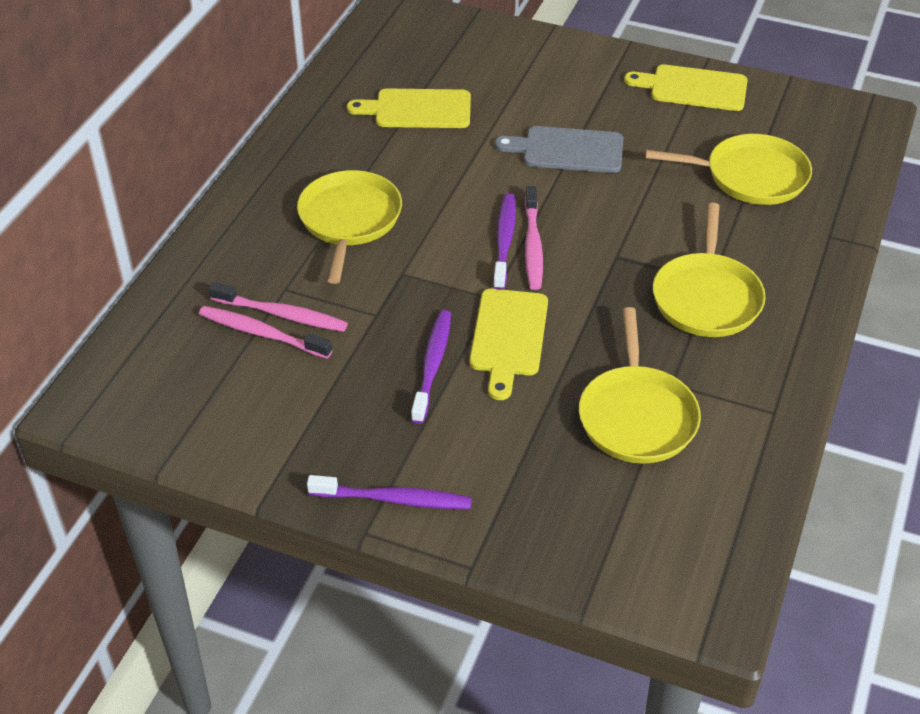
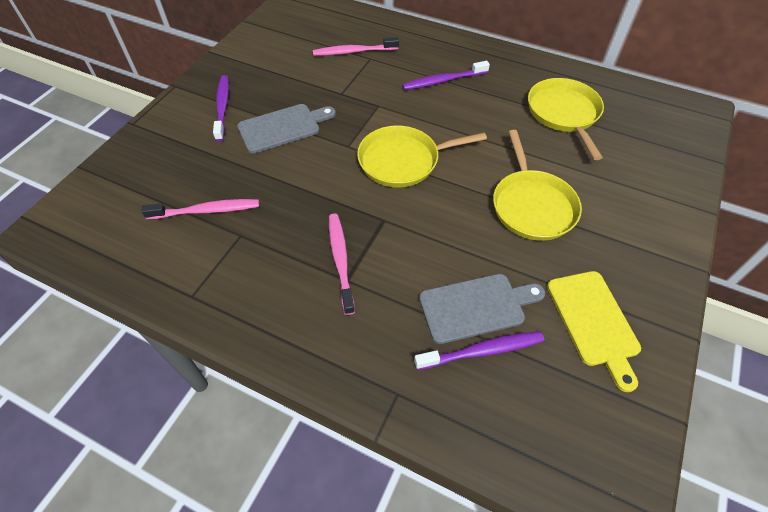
grey cutting board: [495,126,623,173] = 1 -> [237,104,336,153] [419,274,545,344] = 2
yellow cutting board: [347,88,471,128] [469,289,548,400] [624,65,748,111] = 3 -> [547,271,641,392] = 1
yellow pan: [297,170,402,284] [579,307,701,464] [645,134,812,205] [653,203,766,337] = 4 -> [357,125,487,188] [493,130,582,241] [528,78,604,160] = 3

